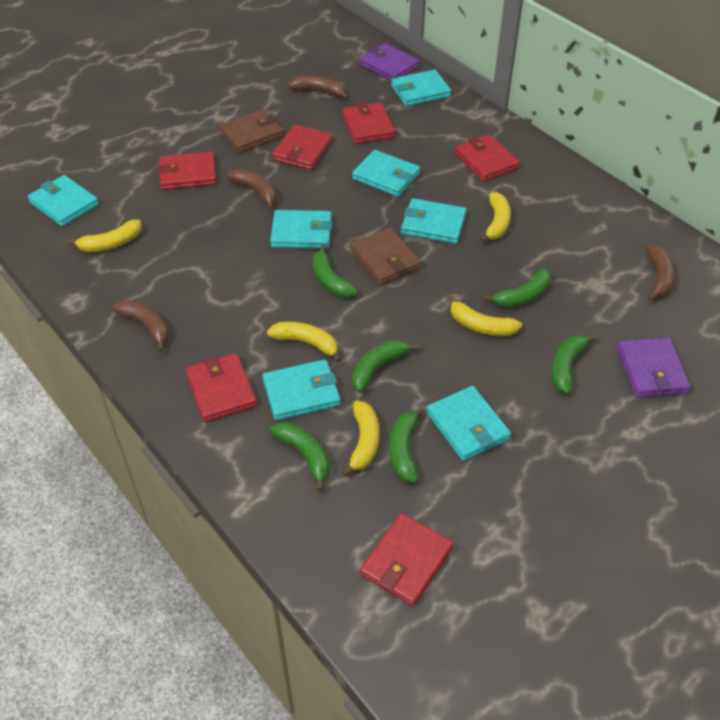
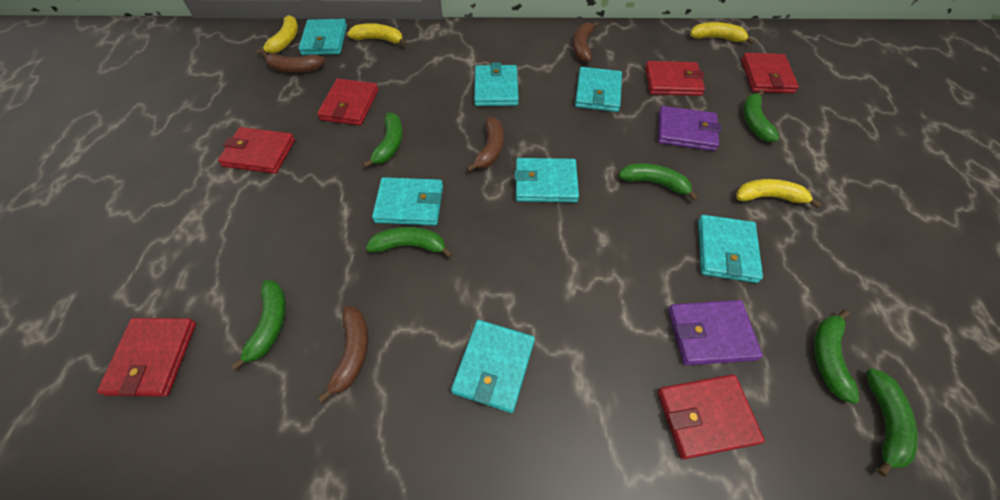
brown wallet: [219,109,284,153] [350,228,421,285] = 2 -> none = 0
green banana: [270,422,330,491] [312,244,358,298] [352,340,419,392] [389,406,425,483] [484,268,551,308] [552,334,597,394] = 6 -> [231,280,286,370] [363,113,403,168] [366,227,453,258] [618,163,698,201] [743,90,779,142] [814,310,860,404] [867,368,918,477] = 7
yellow banana: [67,219,142,252] [267,322,342,363] [342,401,380,477] [447,295,522,336] [480,192,511,242] = 5 -> [256,15,298,55] [347,23,406,46] [690,22,755,44] [736,179,822,208] = 4

